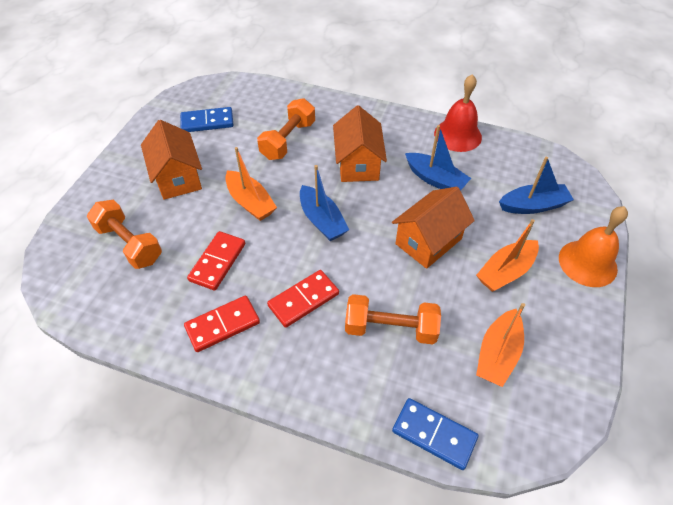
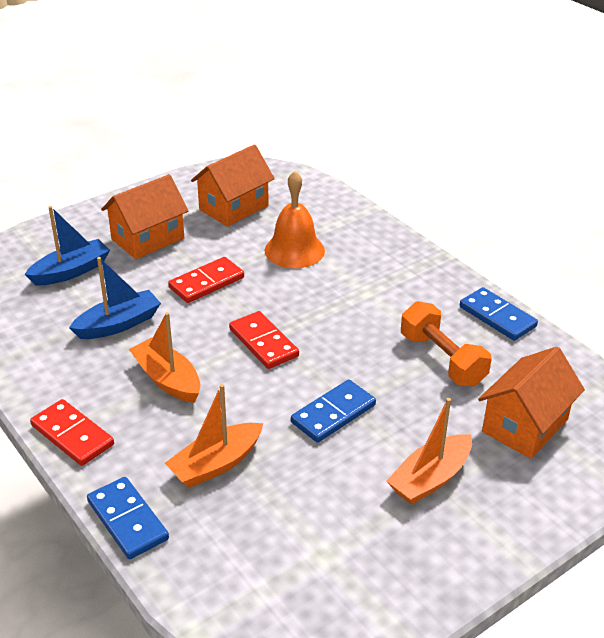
blue boat: [300,165,349,241] [405,125,471,191] [499,157,574,214] = 3 -> [24,206,110,285] [69,257,161,339] = 2
blue domino: [180,107,233,132] [392,398,478,470] = 2 -> [87,477,169,559] [291,380,376,443] [460,287,538,341] = 3
orange dumbbell: [87,200,162,269] [257,98,315,160] [345,294,441,344] = 3 -> [401,301,492,386] = 1
red bell: [434,74,482,152] = 1 -> none = 0

